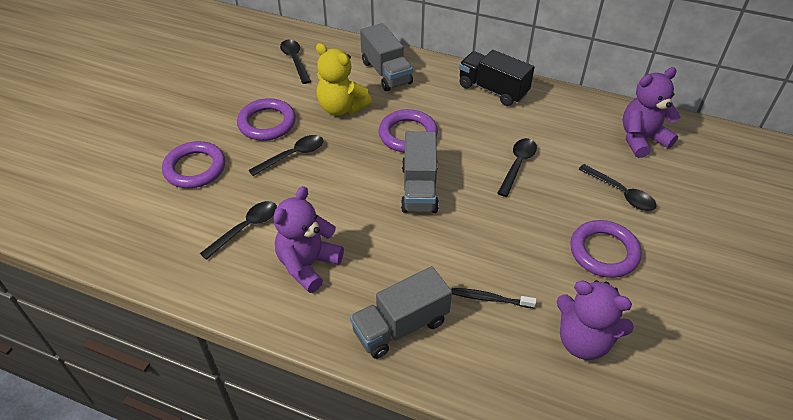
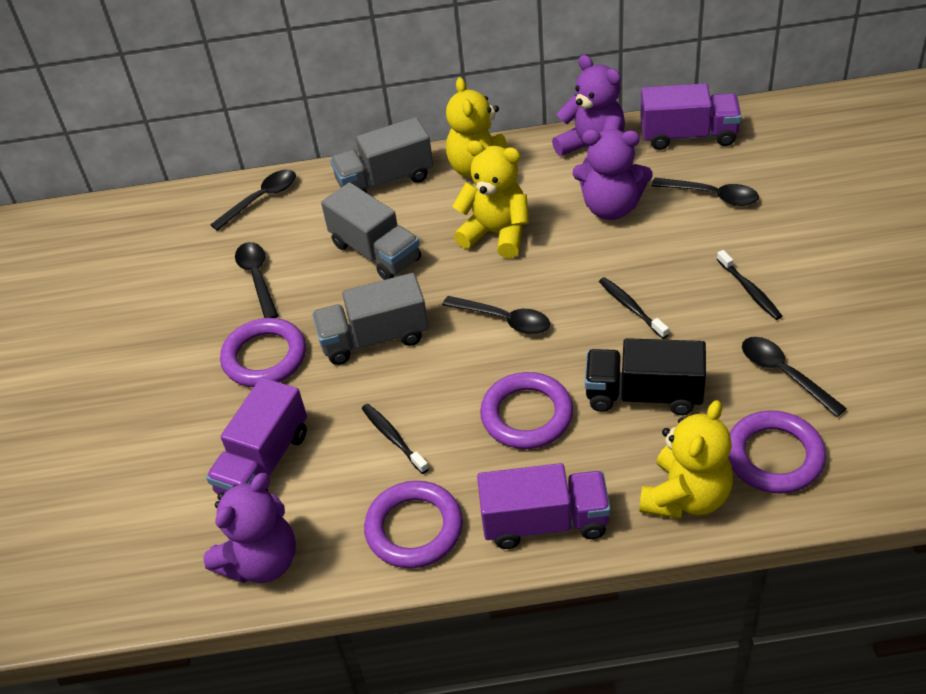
black toothbrush: [451,288,537,308] = 1 -> [362,404,429,474] [599,277,669,339] [717,250,782,320] = 3
purple truck: none = 0 -> [206,377,307,494] [477,463,611,549] [640,83,742,150] = 3
yellow teddy bear: [316,43,372,116] = 1 -> [446,77,508,178] [452,140,529,258] [639,400,733,519] = 3

